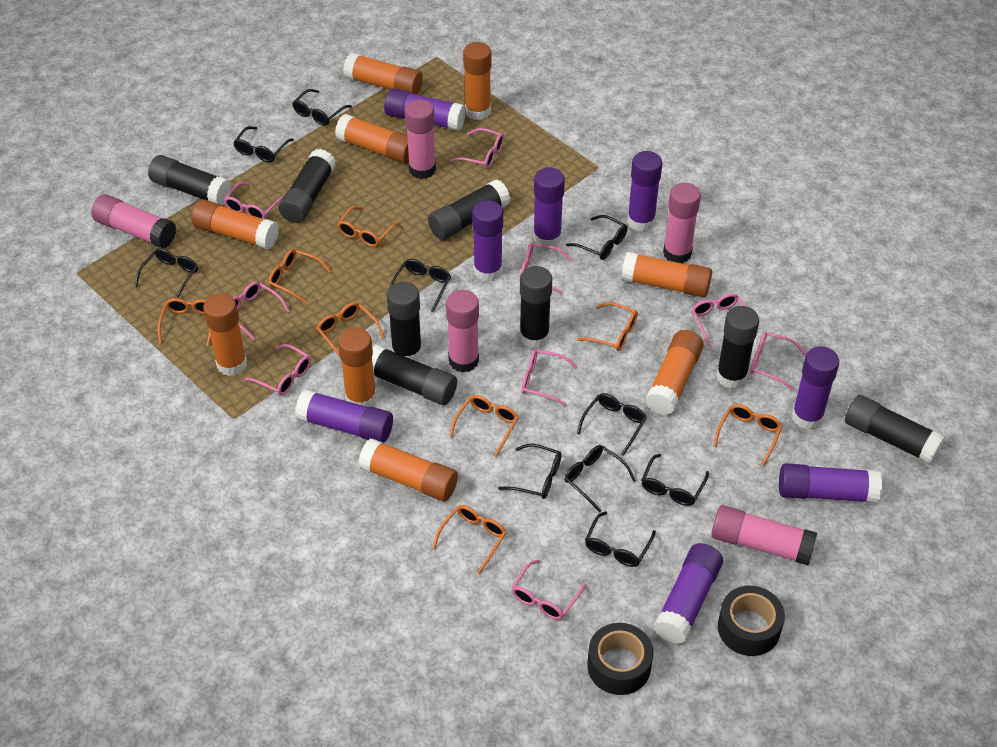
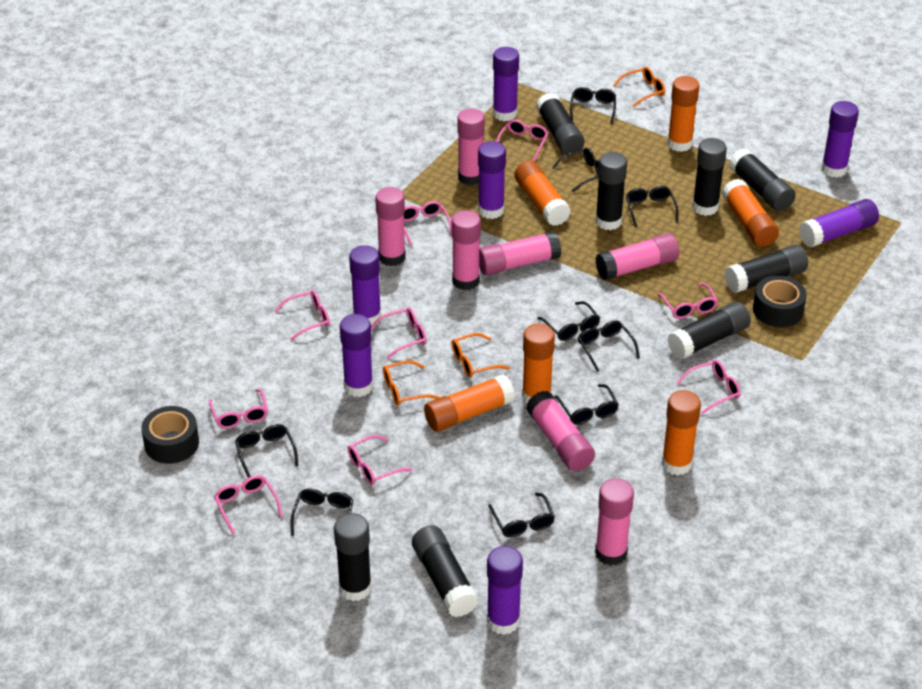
black glasses: [135,248,198,298] [233,126,294,162] [292,89,352,126] [390,259,451,312] [498,444,561,499] [564,445,636,513] [566,215,628,260] [577,393,647,456] [585,511,656,567] [641,454,709,506] = 10 -> [235,424,299,478] [290,489,353,536] [488,493,555,537] [537,301,600,341] [552,148,599,192] [555,384,619,425] [570,87,616,124] [578,320,640,372] [626,186,679,227] = 9
orange glasses: [158,298,211,346] [268,249,331,304] [317,302,385,357] [337,206,400,247] [432,505,506,574] [450,395,519,457] [577,302,638,351] [713,404,782,466] = 8 -> [383,360,440,406] [451,333,510,377] [613,67,665,107] = 3
orange glue stick: [191,199,279,249] [203,293,247,376] [335,114,409,164] [338,327,377,407] [343,53,423,95] [358,439,458,501] [463,42,491,120] [621,252,712,297] [645,330,704,415] = 9 -> [424,375,515,432] [515,161,571,226] [522,323,555,404] [662,390,701,475] [667,76,700,152] [722,179,779,247] = 6
pink glue stick: [91,194,176,248] [405,100,436,179] [446,290,479,372] [663,183,701,263] [711,505,817,565] = 5 -> [375,187,406,266] [452,210,481,290] [457,109,485,185] [479,231,562,275] [526,391,595,471] [595,233,679,280] [595,478,634,566] = 7
purple glue stick: [295,390,393,443] [384,88,466,131] [472,200,503,282] [533,167,565,246] [627,151,662,231] [654,543,723,644] [779,463,882,504] [792,346,839,430] = 8 -> [340,314,373,397] [349,245,381,325] [478,141,506,219] [487,546,523,635] [493,47,519,121] [799,199,879,248] [821,101,859,177] = 7

